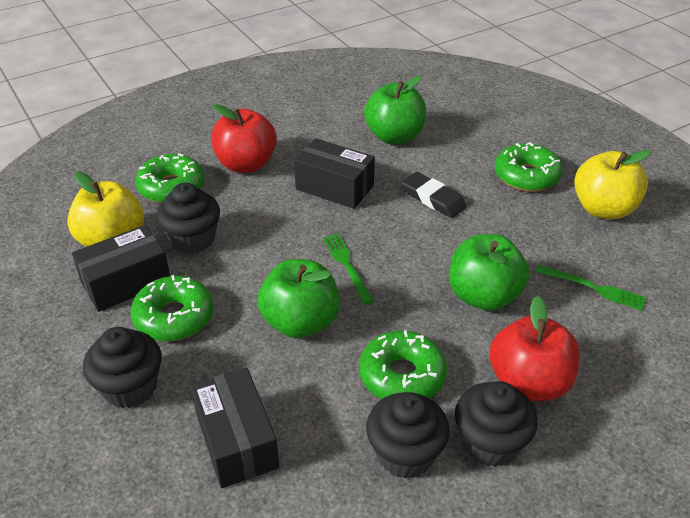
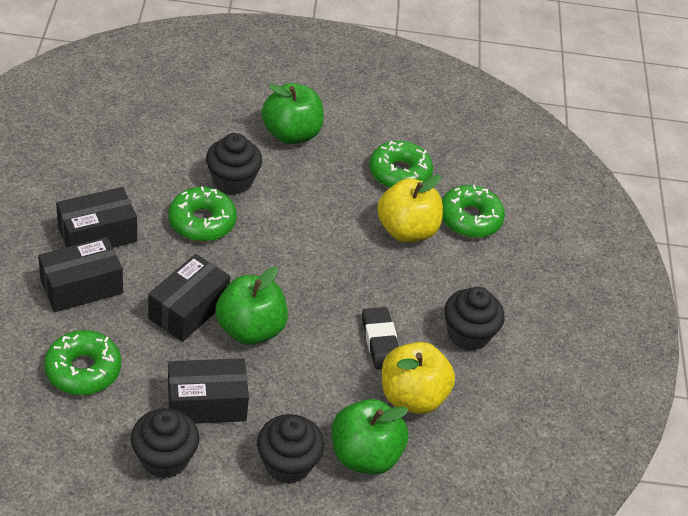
black box: [72,225,170,312] [190,367,279,488] [294,138,375,209] = 3 -> [38,237,123,312] [56,187,137,248] [148,254,230,342] [168,358,249,424] = 4
green fork: [323,233,374,305] [536,265,647,311] = 2 -> none = 0
red apple: [211,104,277,173] [490,296,580,401] = 2 -> none = 0

